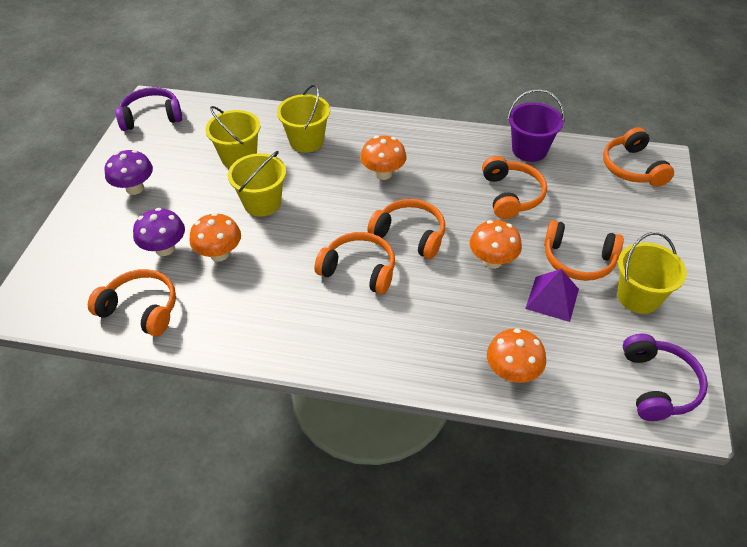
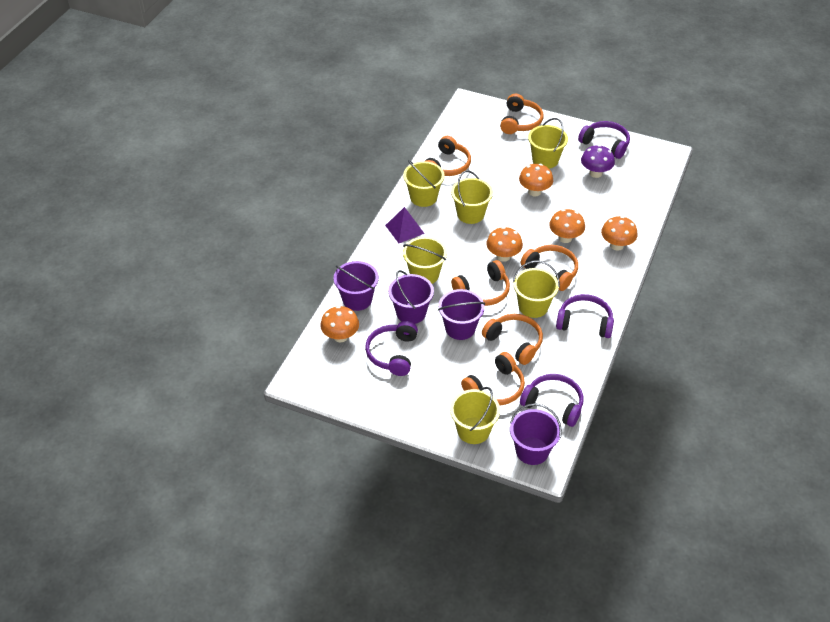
orange mushroom: [190,213,241,262] [360,136,407,180] [470,220,522,269] [487,329,546,383] = 4 -> [320,306,359,342] [486,227,523,262] [519,164,553,196] [549,209,585,243] [601,216,638,251] = 5
purple bucket: [507,89,564,162] = 1 -> [334,261,379,311] [388,270,434,324] [438,289,485,340] [510,403,562,465] = 4
purple headphones: [116,87,182,131] [623,333,708,421] = 2 -> [365,321,418,376] [520,374,583,427] [556,294,614,338] [578,121,630,159] = 4
purple mushroom: [105,150,153,195] [133,208,185,256] = 2 -> [581,145,615,178] = 1
yellow bucket: [206,106,261,168] [228,151,286,217] [277,84,330,153] [617,232,687,314] = 4 -> [403,160,445,207] [403,237,447,284] [450,387,500,444] [451,170,493,224] [513,261,560,318] [528,118,568,169] = 6

